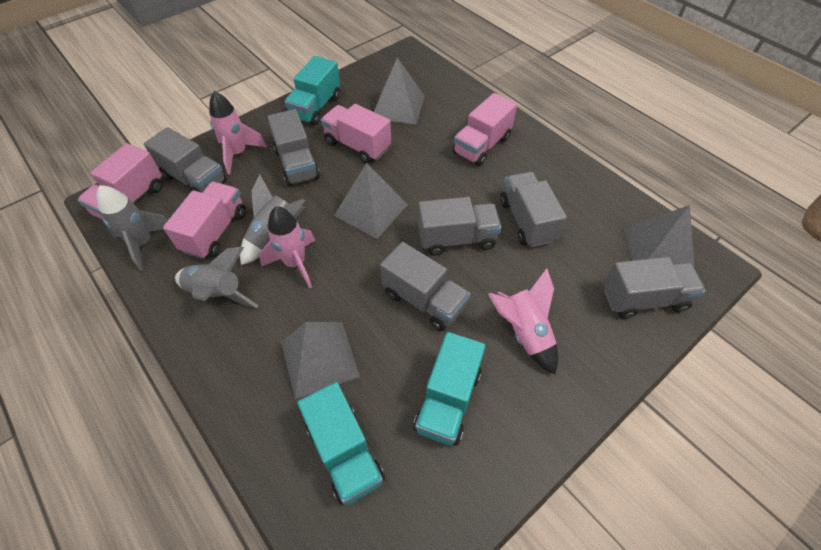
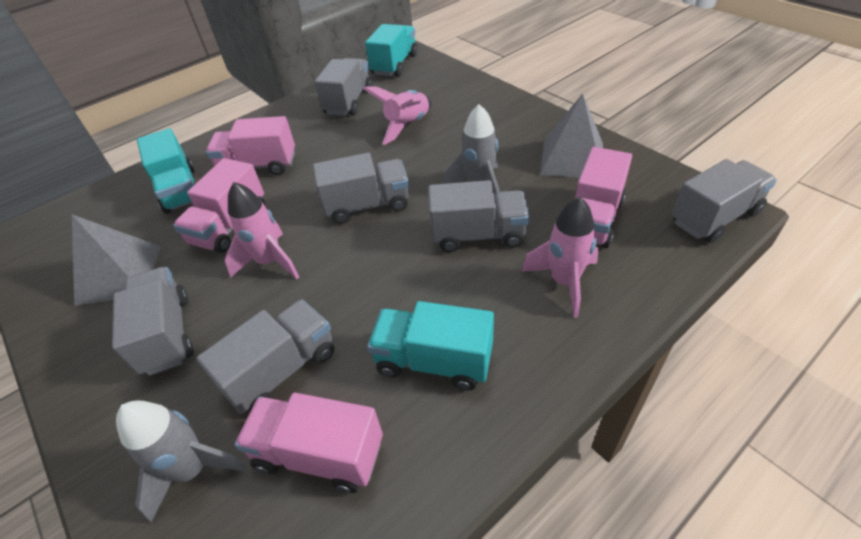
grey pyramid: [281,322,360,399] [334,163,408,239] [374,57,425,125] [623,205,694,267] = 4 -> [72,215,161,306] [540,93,603,178] = 2
grey rocket: [96,185,168,271] [175,247,258,308] [240,175,305,265] = 3 -> [116,401,247,522] [443,104,499,197] = 2

